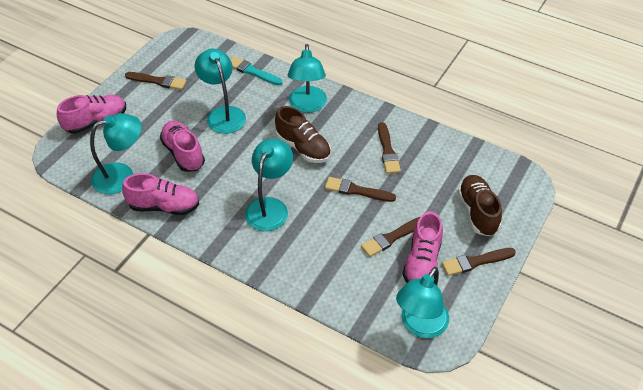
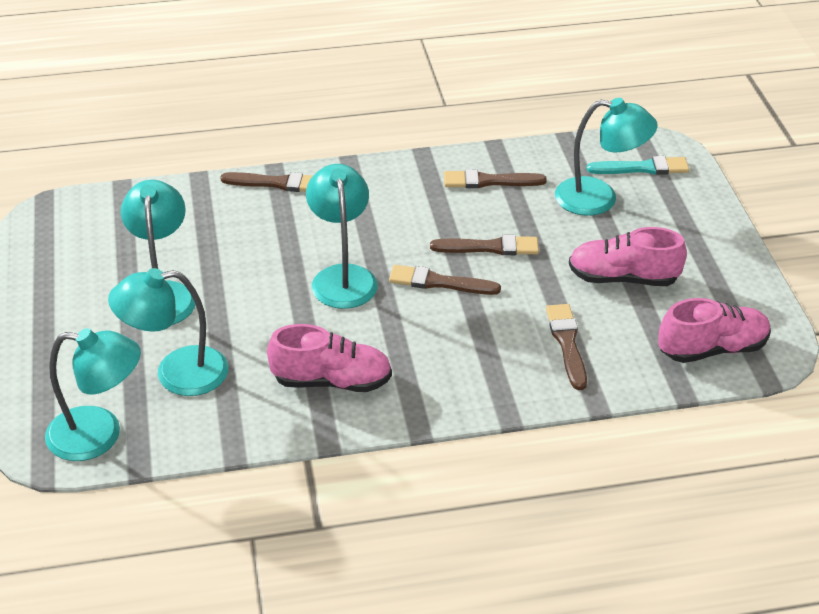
brown shoe: [275,106,331,163] [458,175,502,236] = 2 -> none = 0
pink shoe: [57,95,126,134] [122,173,199,215] [160,121,205,172] [403,212,443,283] = 4 -> [267,324,392,392] [569,227,687,286] [658,298,771,363] = 3

